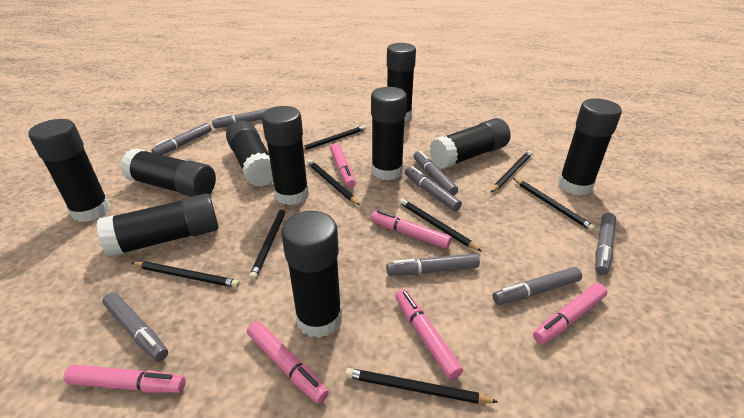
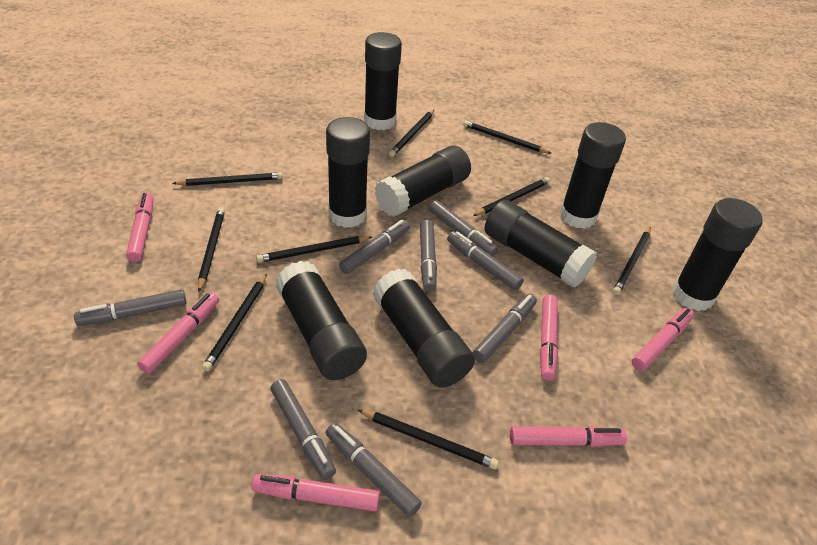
black glue stick: [28,119,110,222] [97,193,219,257] [120,148,216,197] [226,121,273,187] [262,106,309,205] [281,211,342,338] [371,87,407,180] [387,43,416,122] [429,118,511,169] [558,98,622,196] = 10 -> [276,261,367,380] [326,117,370,228] [364,32,402,130] [373,268,475,388] [375,146,471,217] [484,200,597,288] [560,122,626,229] [672,198,763,311] = 8
black pencil: [131,261,240,288] [249,204,286,280] [303,125,366,151] [307,159,360,205] [345,368,498,404] [399,198,482,252] [491,150,532,192] [513,178,596,231] = 8 -> [172,172,283,186] [198,207,225,292] [202,274,267,371] [256,236,372,263] [358,410,499,469] [389,110,434,157] [463,120,551,153] [473,177,550,216] [613,227,651,295] = 9

